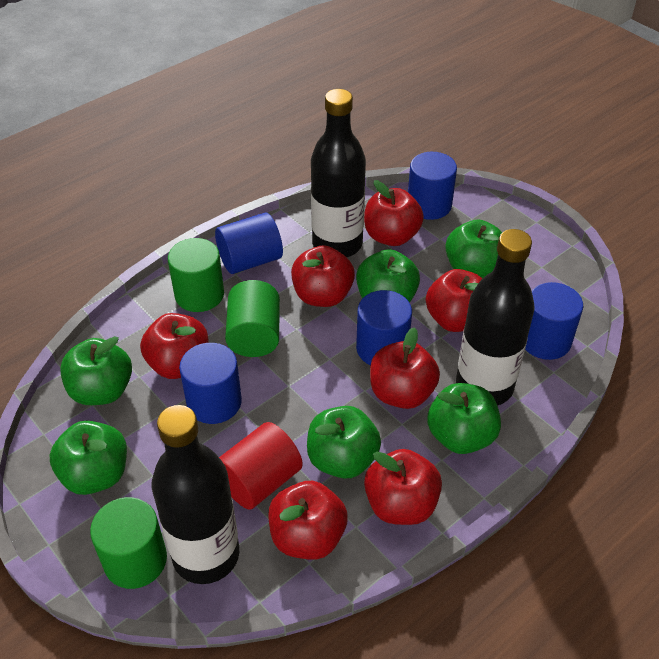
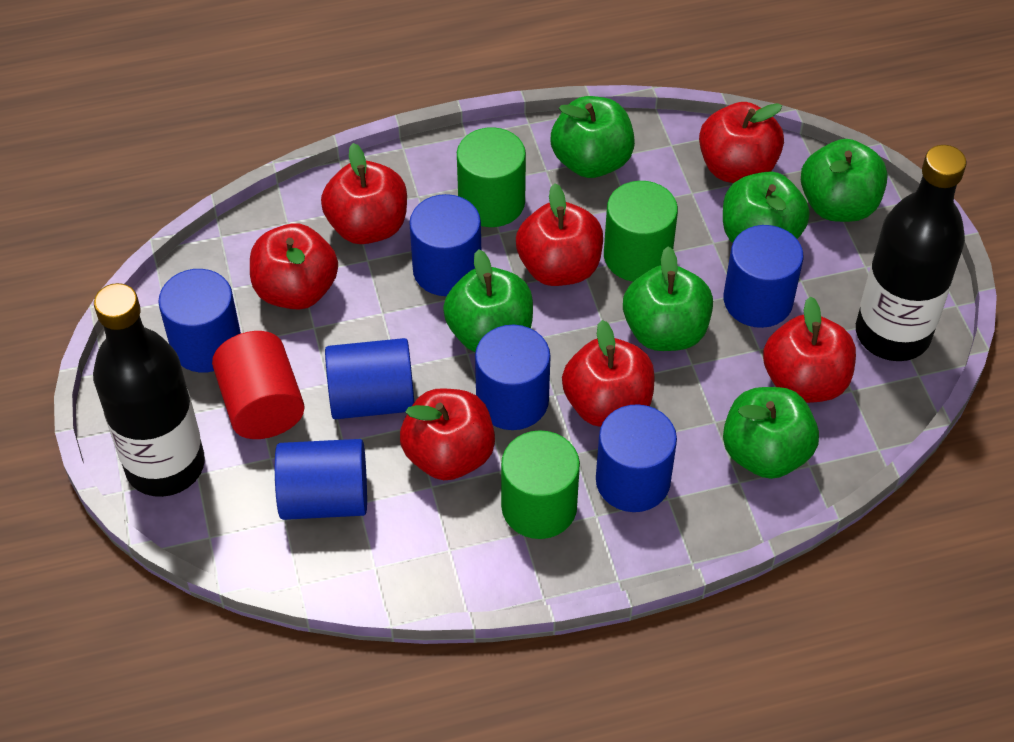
black bottle: [152,405,239,584] [311,89,366,257] [456,229,535,405] = 3 -> [93,283,205,497] [856,145,966,361] = 2
blue cylinder: [179,343,242,424] [215,213,283,274] [356,290,412,365] [408,152,457,220] [525,282,583,360] = 5 -> [158,269,241,373] [275,439,367,520] [325,338,414,419] [409,194,481,296] [475,325,551,430] [596,404,677,512] [724,225,804,328] = 7

